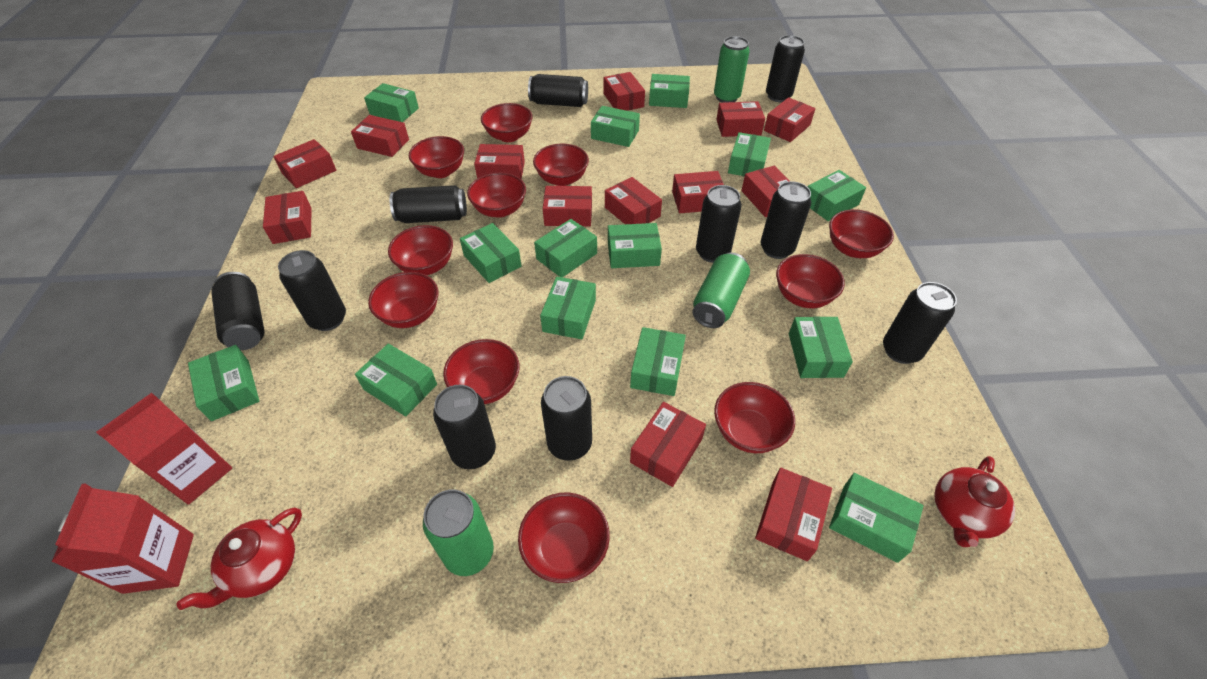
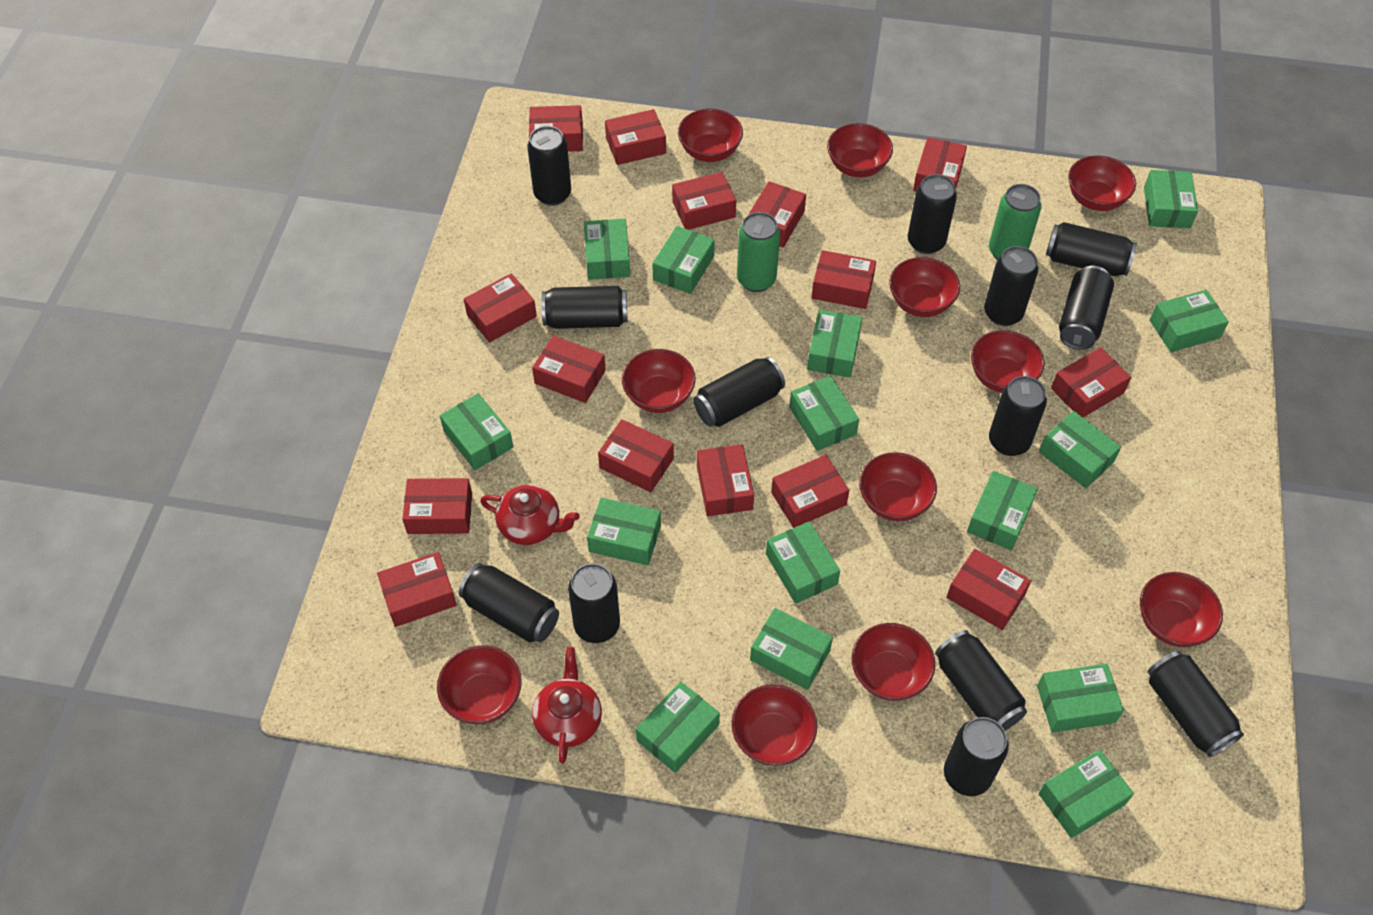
black can: [211,272,265,350] [278,250,346,331] [390,185,467,223] [433,385,496,469] [528,74,588,107] [541,376,592,461] [696,185,742,263] [760,181,811,259] [766,35,805,102] [883,282,957,364] = 10 -> [459,563,559,643] [527,126,571,206] [541,286,627,329] [568,563,620,643] [694,357,785,427] [908,174,957,254] [935,630,1027,731] [944,717,1009,796] [984,246,1038,326] [989,376,1047,456] [1046,222,1137,276] [1059,266,1114,350] [1148,651,1244,757] = 13
green box: [188,345,259,421] [355,344,437,417] [364,83,419,122] [460,223,521,283] [534,219,597,277] [540,276,596,339] [591,106,640,147] [608,223,662,268] [630,327,686,396] [649,74,690,108] [728,132,771,177] [789,316,853,378] [807,170,866,221] [829,473,924,563] = 14 -> [440,393,513,470] [584,219,630,280] [587,498,661,565] [636,681,720,773] [652,226,715,294] [750,608,833,690] [766,521,840,604] [789,376,859,451] [807,310,862,378] [967,471,1038,550] [1037,664,1124,733] [1038,749,1134,838] [1039,411,1121,488] [1144,170,1198,229] [1150,290,1229,352] = 15
green can: [423,489,494,576] [692,252,750,328] [714,36,749,103] = 3 -> [737,212,780,292] [989,184,1041,260] = 2
red box: [263,191,312,244] [273,139,336,188] [351,115,409,157] [474,144,525,179] [543,186,592,227] [603,72,645,111] [605,177,662,224] [630,402,706,487] [672,171,724,213] [716,101,765,137] [741,166,790,217] [755,468,832,561] [764,97,815,142] = 13 -> [377,552,457,627] [402,478,472,534] [464,273,537,343] [529,105,583,152] [532,335,606,403] [598,419,674,492] [605,109,666,165] [672,172,736,230] [697,444,754,516] [748,181,806,247] [771,455,849,528] [811,250,876,309] [913,137,967,191] [946,549,1031,630] [1051,347,1131,417] = 15
red carton: [52,484,194,594] [96,393,232,505] = 2 -> none = 0

